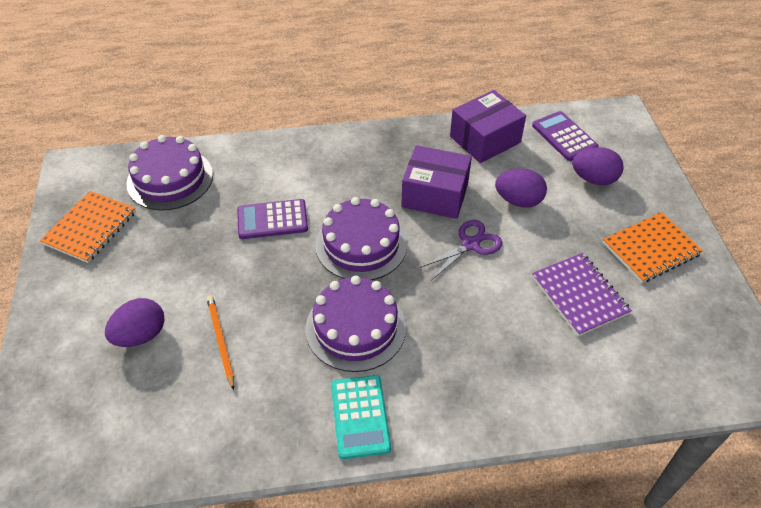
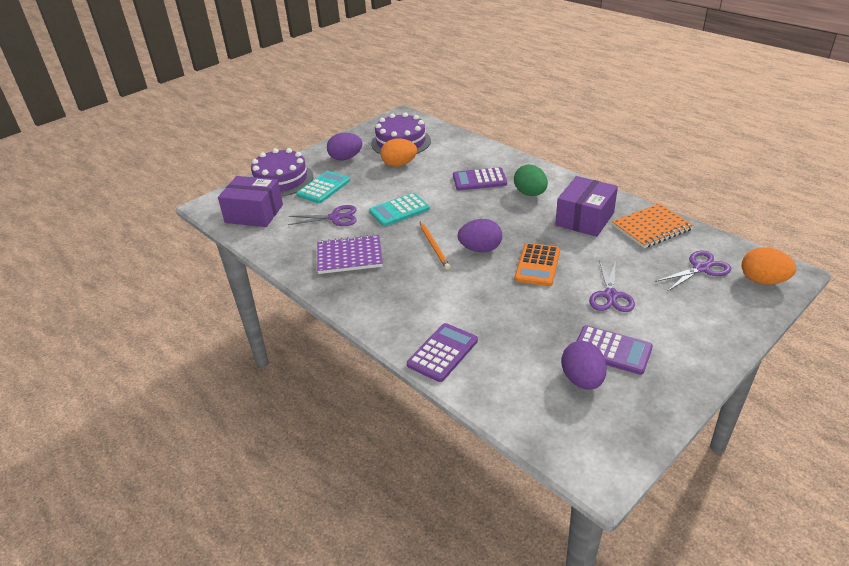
green egg: none = 0 -> [514,164,548,196] = 1
orange calculator: none = 0 -> [515,243,560,286] = 1
orange egg: none = 0 -> [381,138,417,167] [742,247,796,284] = 2
orange notebook: [40,191,136,263] [603,212,703,283] = 2 -> [612,203,694,248] = 1
purple cake: [126,135,213,211] [305,275,406,372] [315,197,407,280] = 3 -> [251,148,313,197] [371,112,431,154] = 2
purple calculator: [237,199,308,239] [532,111,598,161] = 2 -> [407,323,478,382] [453,167,507,190] [577,325,653,375] = 3
purple scissors: [418,220,502,280] = 1 -> [288,205,357,226] [589,260,635,312] [655,251,731,292] = 3
turquoise calculator: [331,375,391,459] = 1 -> [296,171,350,203] [369,193,430,226] = 2

